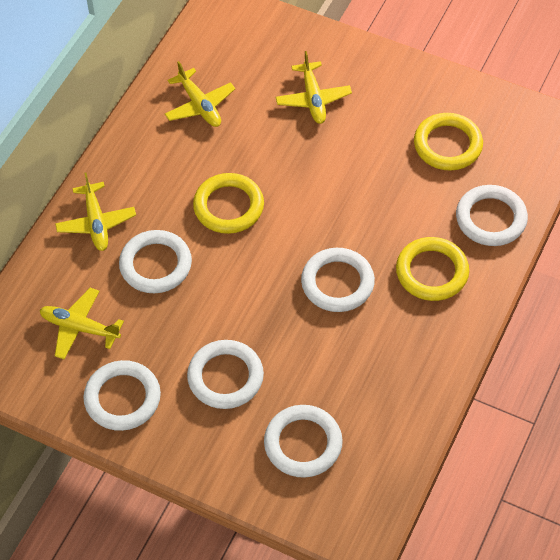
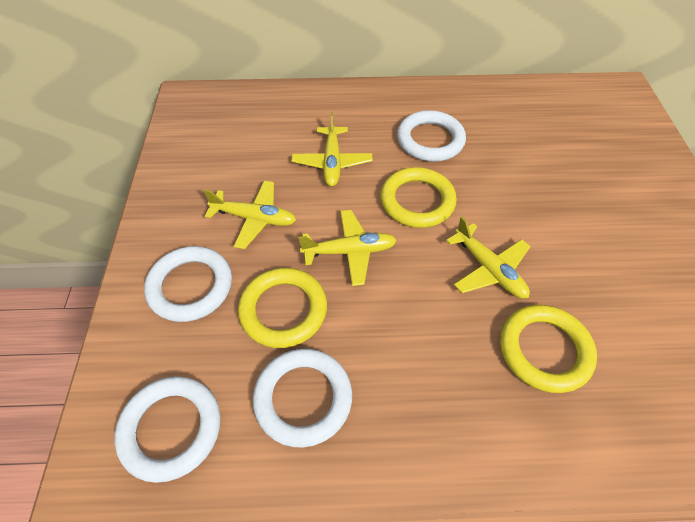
white ring: [83,360,161,431] [119,230,192,293] [187,340,264,409] [264,405,343,478] [301,248,375,312] [456,185,528,246] = 6 -> [114,376,220,483] [144,246,232,322] [253,349,352,447] [397,110,466,162] = 4

